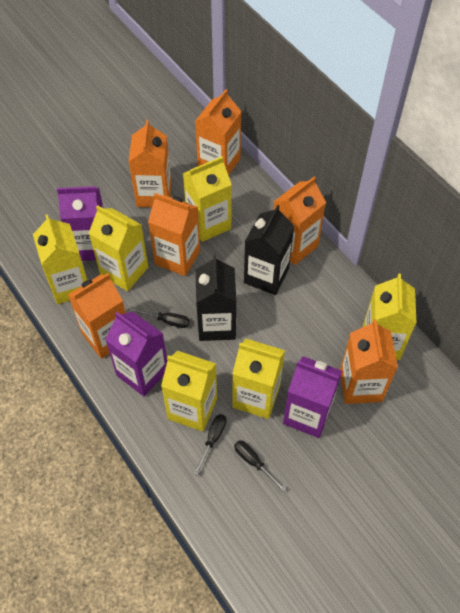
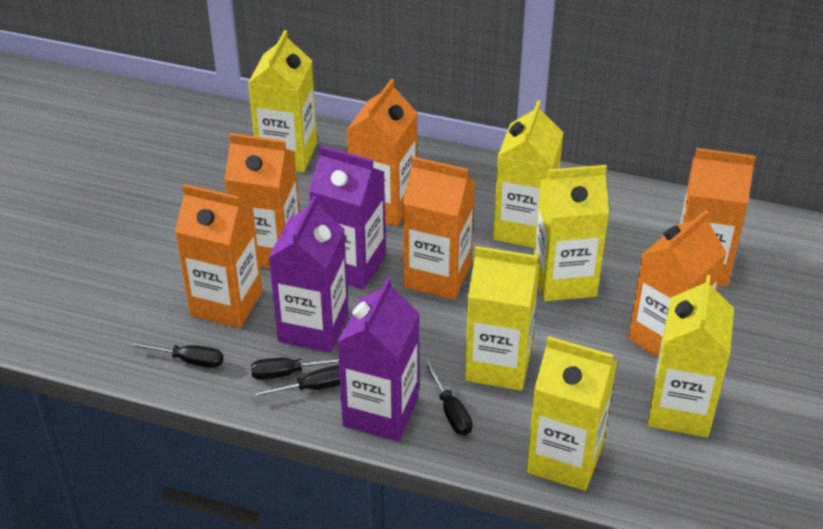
black carton: [195,255,236,341] [244,205,294,295] = 2 -> none = 0
black screwdriver: [130,308,190,328] [194,414,227,475] [234,440,286,492] = 3 -> [129,341,223,368] [251,358,339,380] [251,365,340,398] [423,360,472,435] = 4

